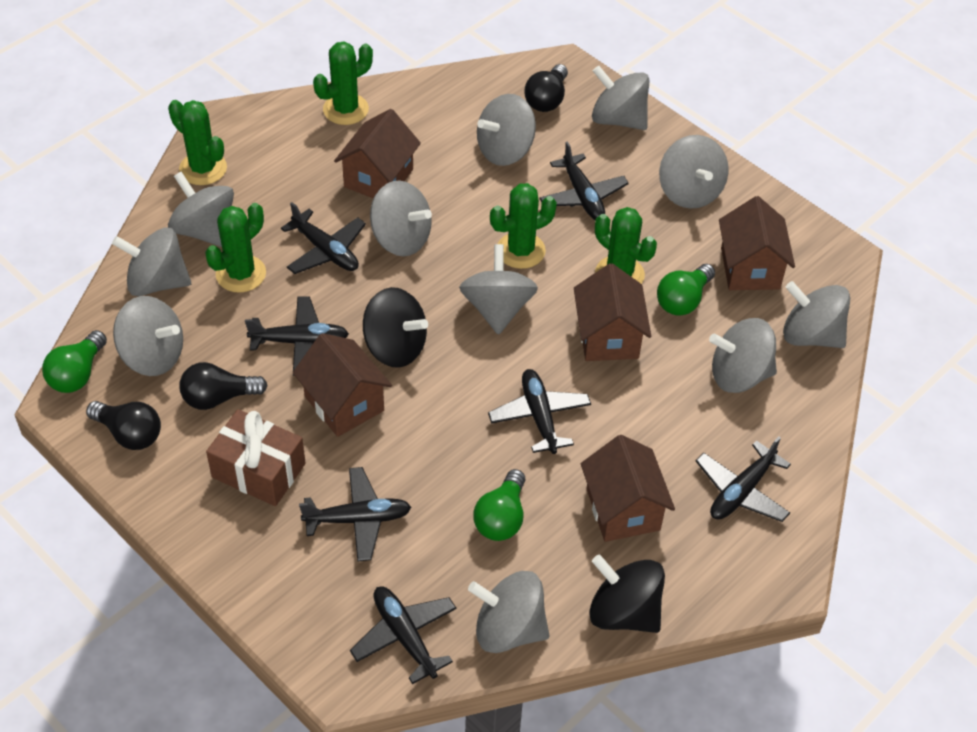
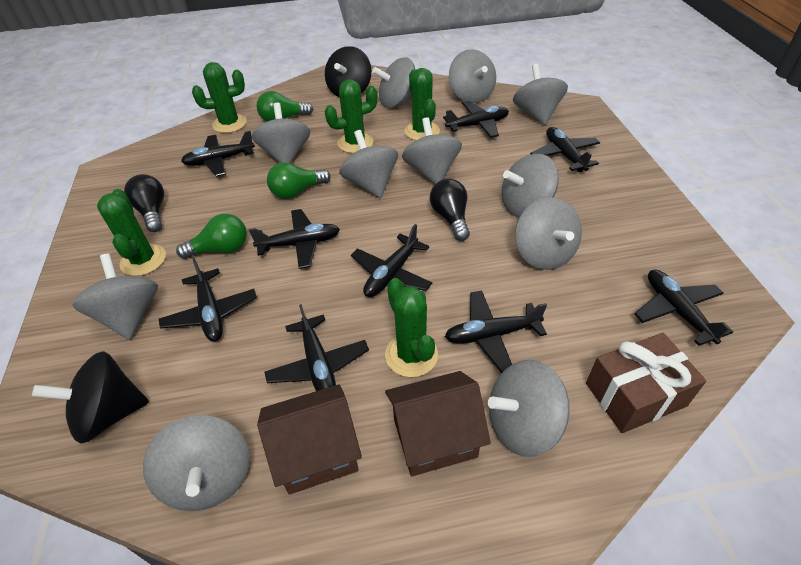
black light bulb: [86,401,161,450] [179,362,268,410] [524,64,568,112] = 3 -> [124,174,164,232] [430,179,470,241] = 2
black plane: [245,296,349,376] [281,202,366,274] [299,467,411,562] [350,586,457,684] [488,369,591,454] [539,141,629,220] [696,437,791,522] = 7 -> [159,258,257,342] [181,131,255,177] [249,209,340,269] [264,304,369,391] [351,224,432,297] [443,101,509,138] [445,290,547,373] [530,127,600,172] [634,270,733,346] = 9
brown house: [293,333,392,437] [334,109,421,199] [574,263,651,361] [581,435,675,542] [719,196,795,290] = 5 -> [257,384,362,495] [385,371,491,476] = 2

